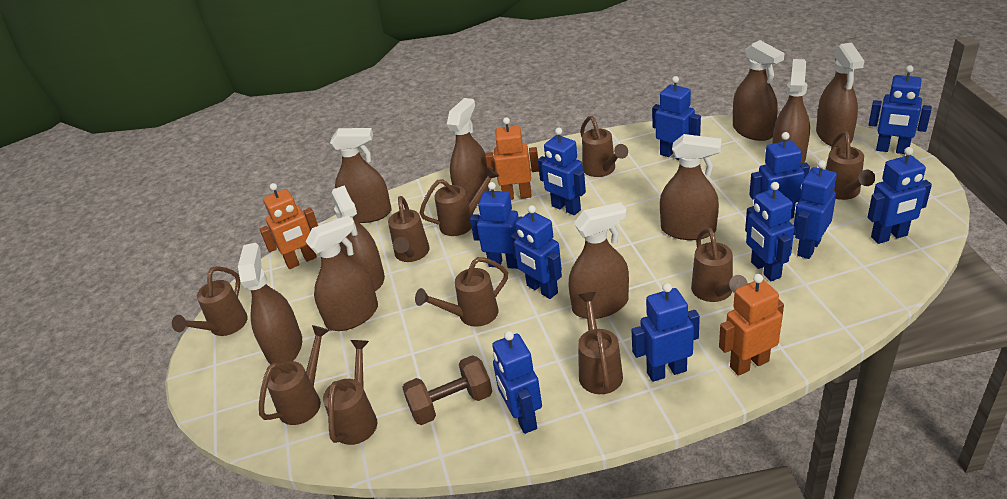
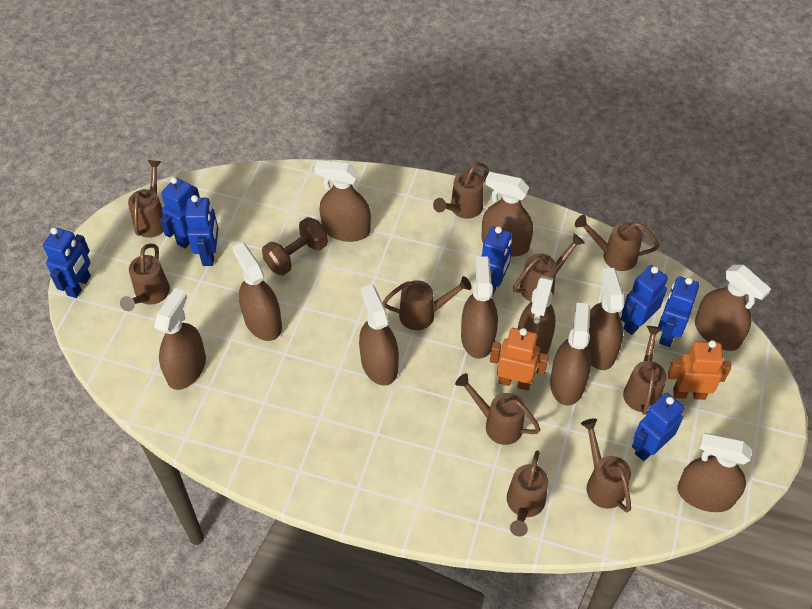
blue robot: [470,182,522,269] [492,331,542,434] [511,205,562,299] [538,128,586,215] [632,283,700,382] [652,76,701,160] [745,182,795,281] [749,132,810,219] [794,160,837,259] [867,147,932,244] [869,65,932,154] = 11 -> [43,227,91,298] [160,177,200,248] [185,195,219,266] [481,226,512,297] [621,265,668,335] [632,393,684,461] [658,276,699,347] = 7
brown spray bottle: [238,243,302,364] [305,215,378,331] [330,128,392,223] [332,186,385,291] [447,98,489,204] [568,202,629,319] [660,134,722,240] [733,40,785,141] [773,59,810,163] [816,43,864,147] = 10 -> [154,288,206,390] [232,242,282,341] [314,160,371,242] [359,284,399,386] [461,257,498,359] [481,172,533,257] [518,276,555,363] [550,303,591,405] [588,268,624,370] [677,433,752,512] [695,265,771,351] = 11
orange robot: [259,183,318,269] [485,117,539,200] [719,274,784,376] = 3 -> [490,328,549,391] [667,340,731,400] = 2

